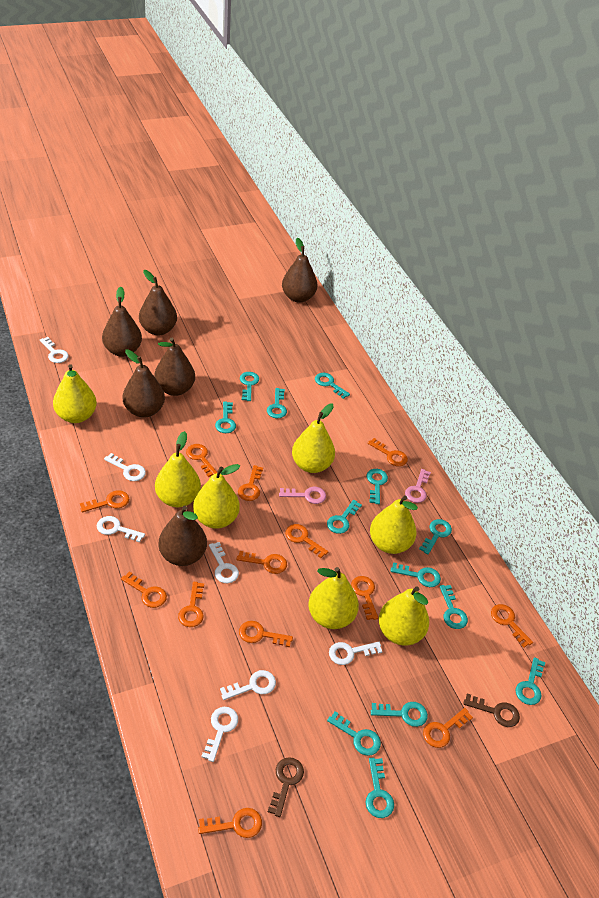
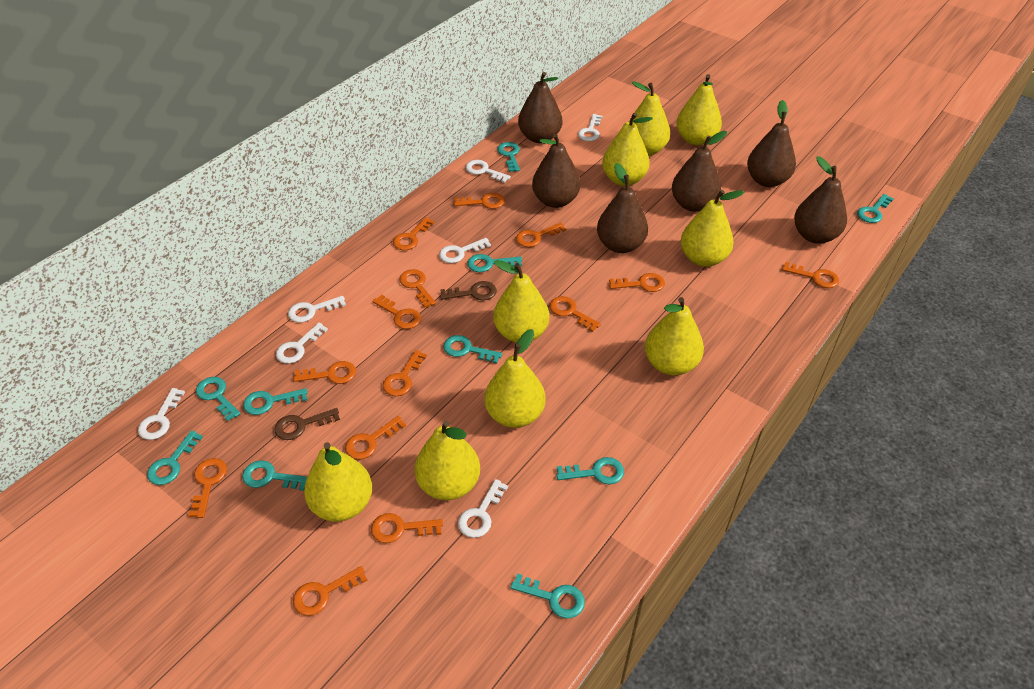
orange key: [80,490,129,512] [121,572,167,608] [178,582,204,627] [186,444,217,477] [198,808,262,838] [236,551,287,574] [238,465,263,501] [239,621,293,647] [285,524,328,558] [351,576,378,620] [368,438,408,466] [423,708,473,748] [491,604,533,647] = 13 -> [188,458,227,518] [293,361,356,384] [293,566,367,616] [345,416,406,459] [371,513,443,543] [372,295,421,329] [383,350,427,396] [393,217,434,250] [399,269,436,308] [454,193,505,209] [516,222,566,247] [549,296,601,332] [609,273,665,292] [782,262,839,288] = 14
pink key: [279,487,326,504] [405,469,431,503] = 2 -> none = 0
turquoise key: [215,402,236,433] [240,372,259,401] [267,388,287,418] [315,373,350,399] [327,500,362,534] [327,712,381,756] [365,758,394,818] [367,469,388,504] [371,702,428,727] [391,562,441,587] [419,519,452,554] [440,585,468,629] [516,657,545,705] = 13 -> [147,430,203,485] [196,377,241,421] [242,460,307,491] [243,388,308,415] [443,335,502,364] [467,254,522,272] [497,142,520,172] [510,573,585,618] [556,457,624,484] [857,194,894,223] = 10
yellow pear: [53,364,97,423] [155,431,201,507] [193,464,240,529] [292,404,335,473] [308,567,359,629] [370,495,418,554] [379,586,429,645] = 7 -> [304,442,372,522] [414,421,480,500] [484,329,545,428] [493,260,549,343] [602,113,653,186] [629,81,670,156] [645,297,704,375] [676,74,722,145] [681,190,744,267] = 9

